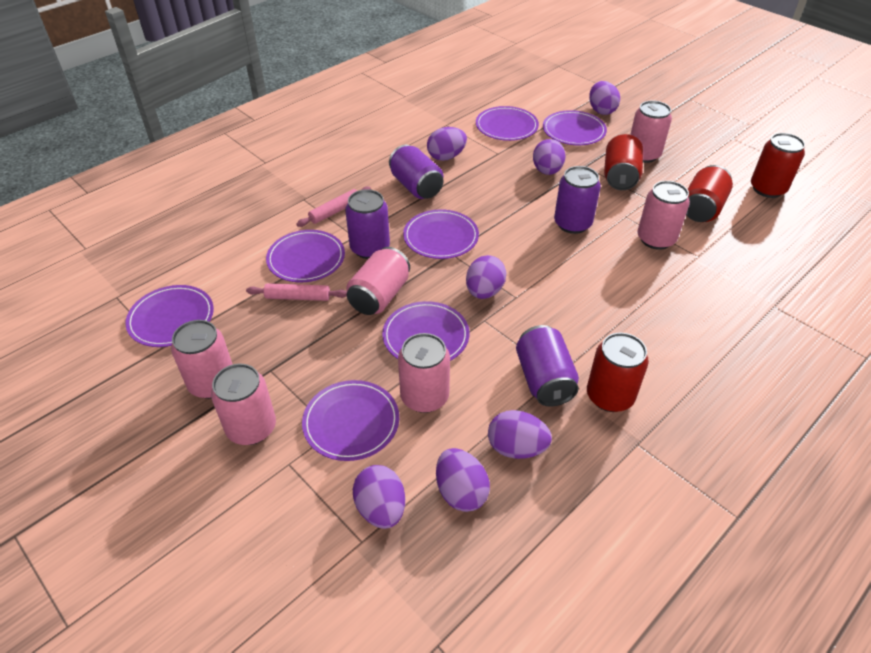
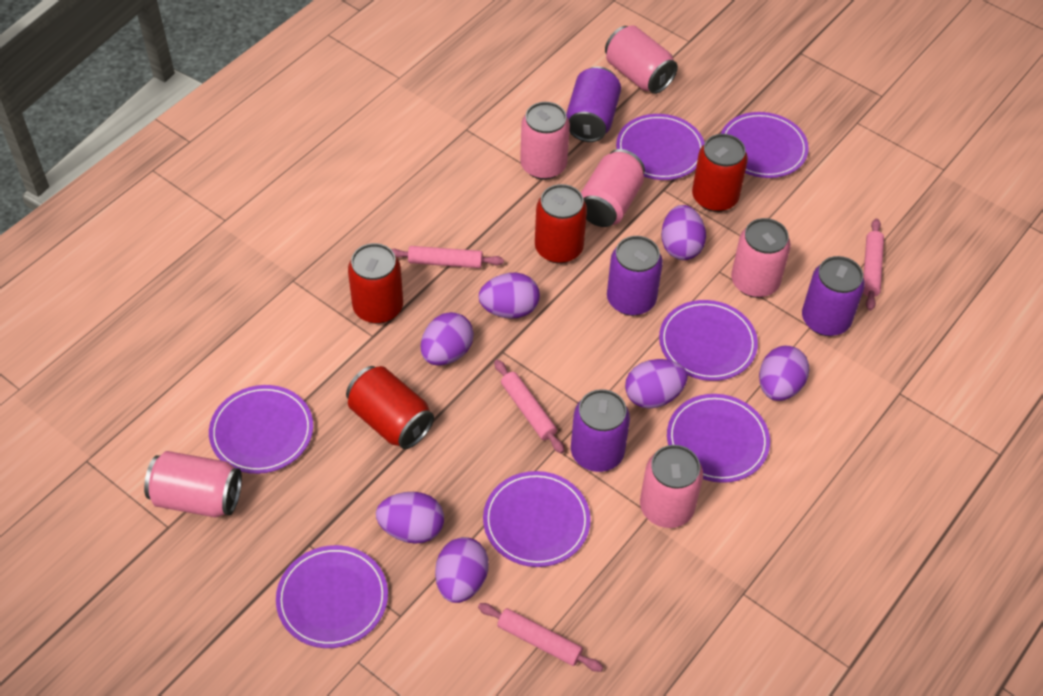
pink rolling pin: [246,283,347,301] [296,187,371,227] = 2 -> [391,246,504,268] [478,603,603,672] [494,360,564,454] [863,219,884,311] = 4

